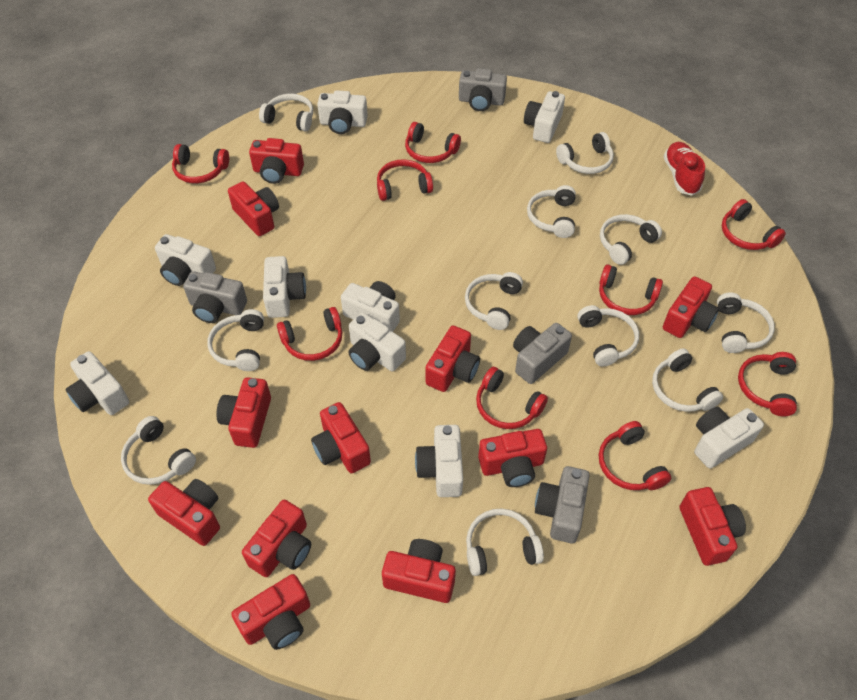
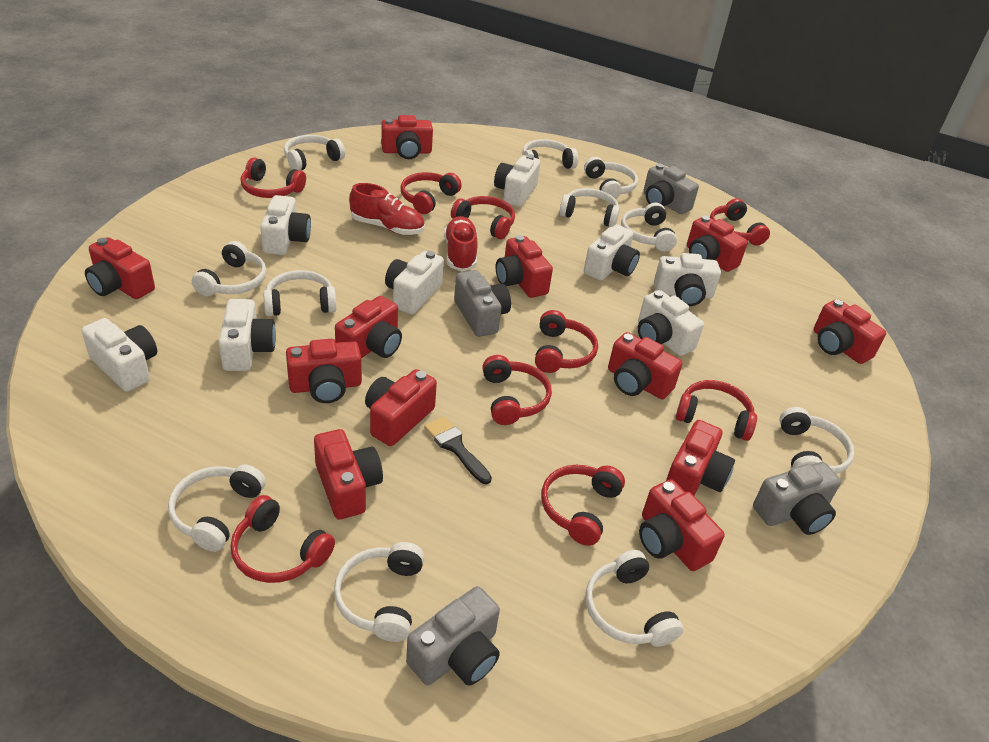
black brush: none = 0 -> [424,416,492,484] = 1
red shoe: [663,142,705,196] = 1 -> [349,183,424,235] [444,216,478,271] = 2
white camera: [65,351,129,415] [155,234,216,286] [263,256,306,318] [317,90,368,134] [341,281,400,332] [348,313,406,371] [415,425,463,497] [524,91,565,143] [694,406,764,469] = 9 -> [81,318,157,392] [218,299,276,371] [260,195,311,255] [385,251,444,314] [494,154,540,207] [584,224,640,281] [638,290,704,356] [654,253,721,306] = 8

